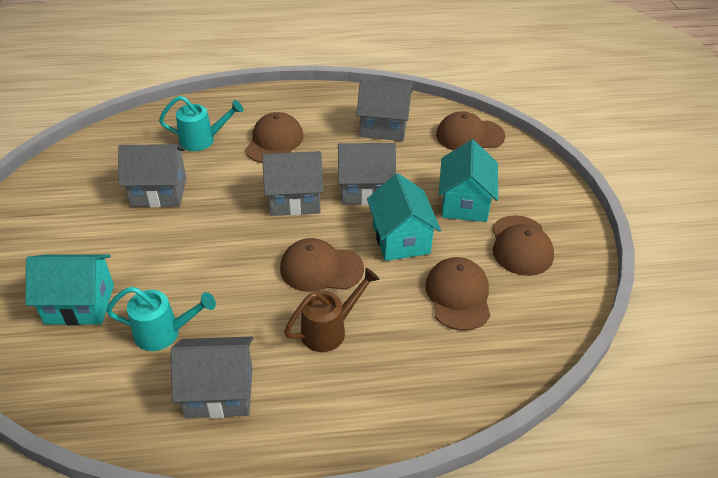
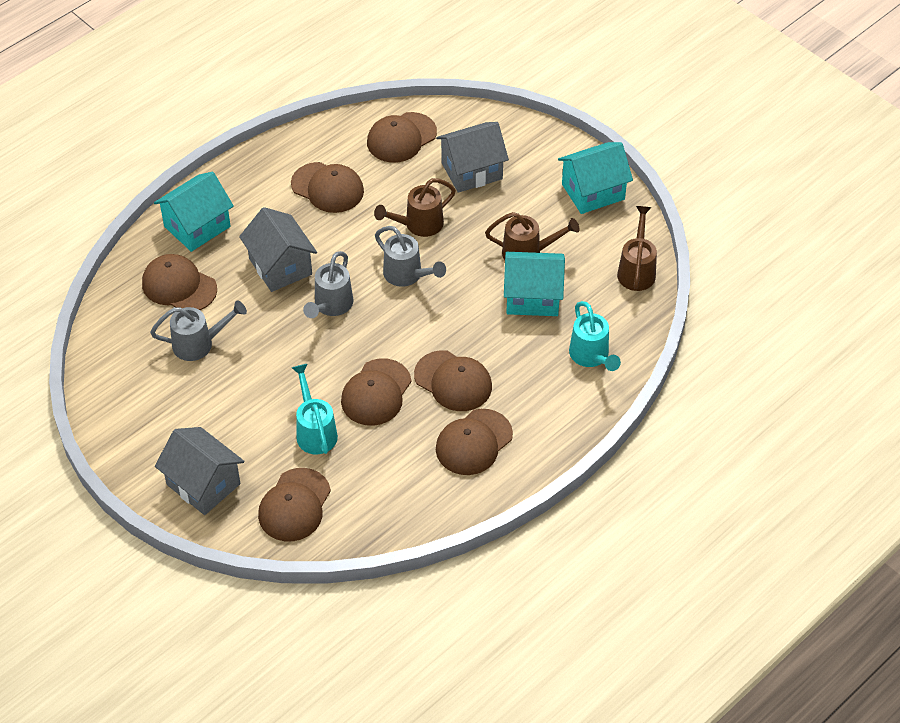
brown cap: [245,112,304,163] [280,238,364,292] [426,257,490,331] [436,111,505,151] [493,215,554,276] = 5 -> [142,254,217,310] [258,468,331,541] [291,162,364,213] [341,358,411,426] [367,112,437,163] [414,350,492,411] [436,409,513,475] = 7
brown watering can: [284,268,380,352] = 1 -> [374,178,456,237] [485,212,580,260] [617,206,657,291] = 3
grey house: [118,144,186,207] [171,337,253,419] [262,151,323,216] [338,143,396,205] [356,79,413,141] = 5 -> [155,427,244,515] [239,207,317,292] [436,122,509,193] = 3
grey watering can: none = 0 -> [150,300,247,361] [303,251,353,318] [375,226,446,287] = 3

